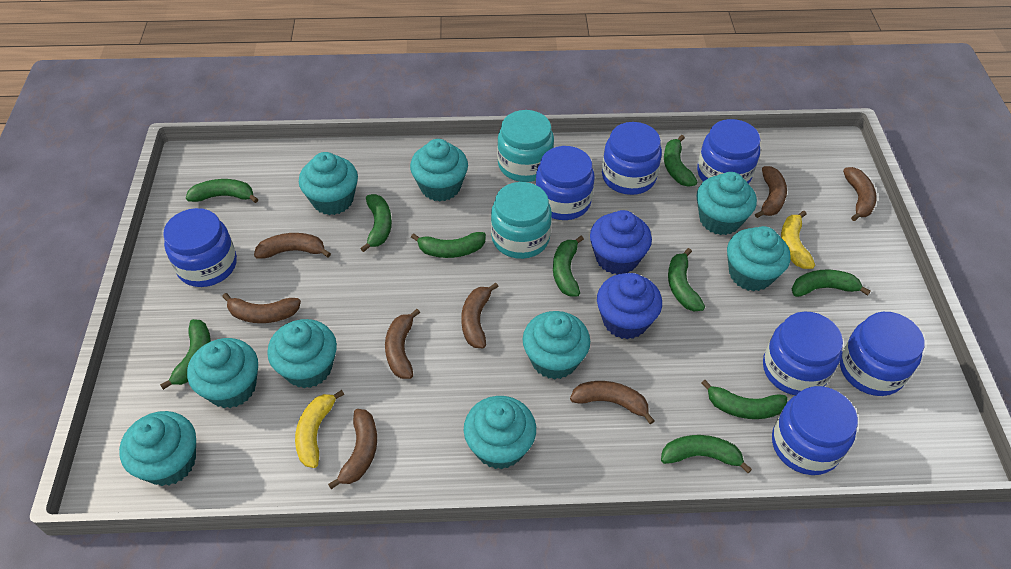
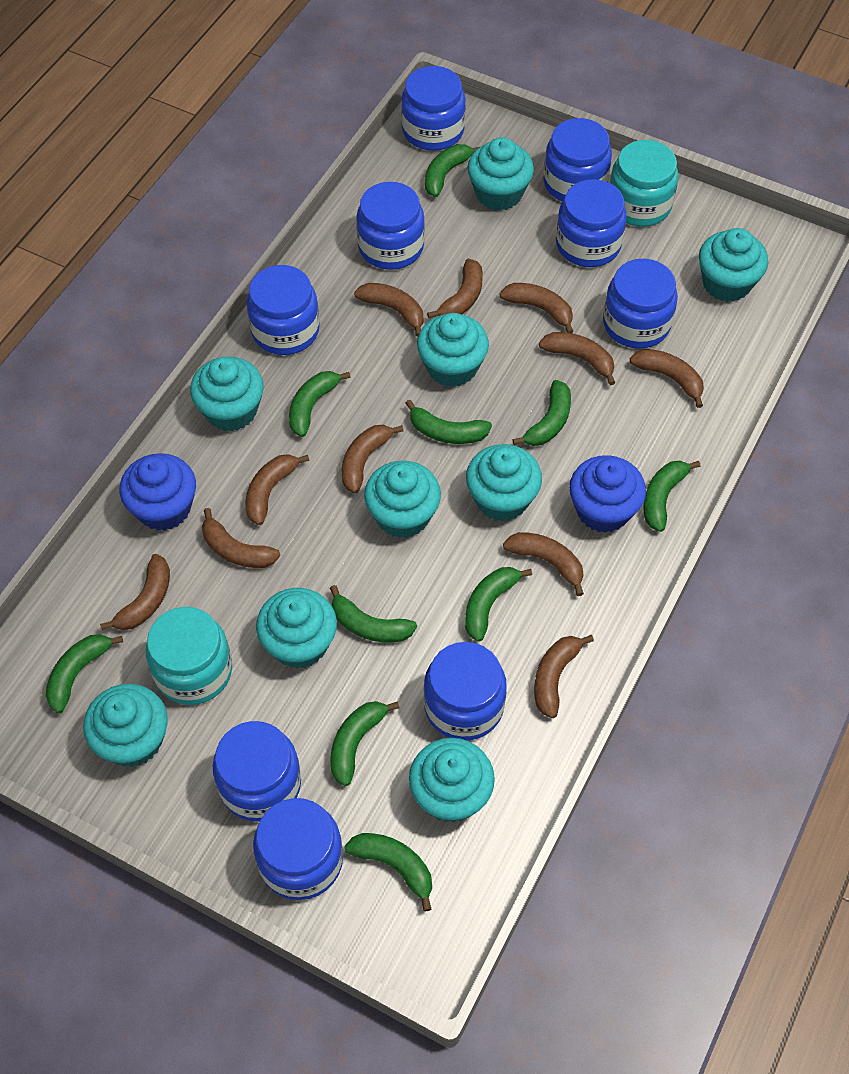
blue jar: [163,208,237,287] [535,146,594,220] [602,122,662,195] [697,119,761,184] [763,311,843,395] [772,386,858,475] [840,312,925,396] = 7 -> [213,721,301,822] [247,265,320,355] [253,798,343,900] [356,182,425,270] [401,66,466,151] [424,642,507,741] [543,118,612,202] [556,179,627,267] [603,259,678,349] = 9
brown banana: [222,293,301,323] [254,233,331,259] [328,409,377,489] [385,309,420,379] [461,283,499,348] [570,381,655,424] [755,166,787,218] [843,167,877,221] = 8 -> [100,554,170,630] [202,508,280,568] [246,454,309,525] [342,425,404,493] [354,283,423,337] [427,258,483,318] [499,283,574,333] [503,532,584,596] [534,635,594,718] [539,332,615,385] [630,349,704,408] = 11
yellow banana: [295,390,344,468] [781,211,815,269] = 2 -> none = 0

